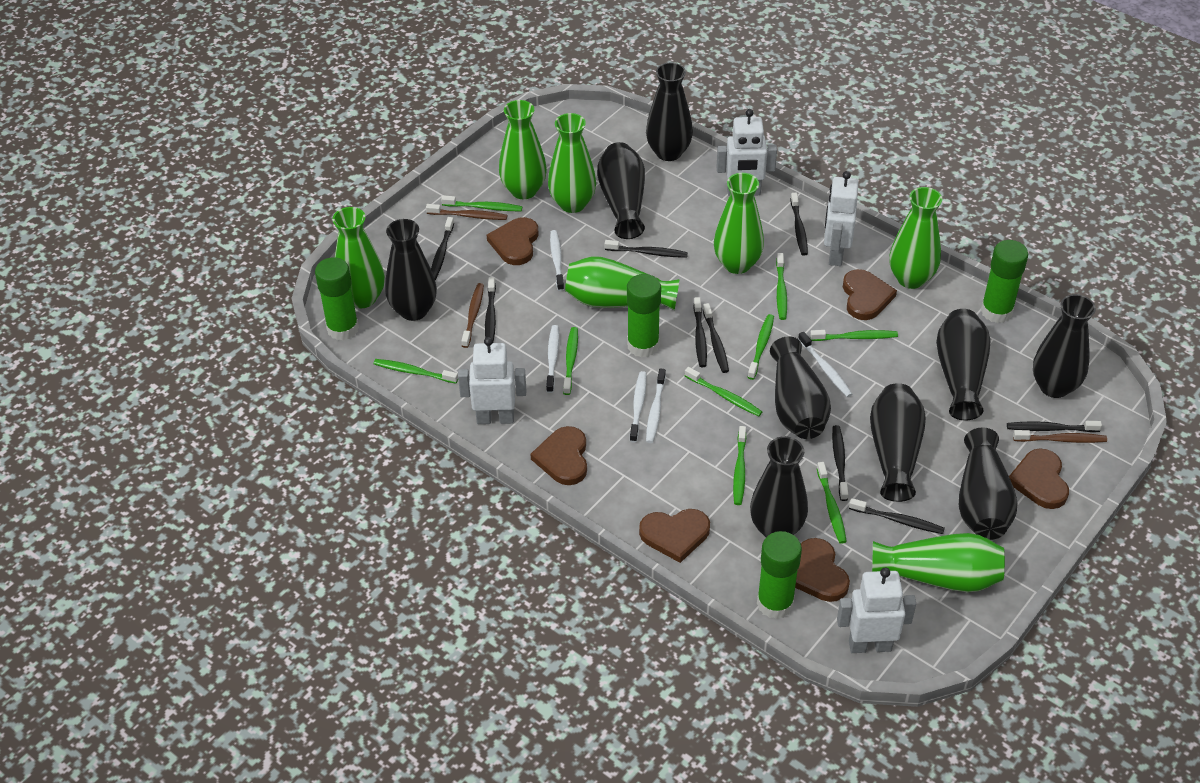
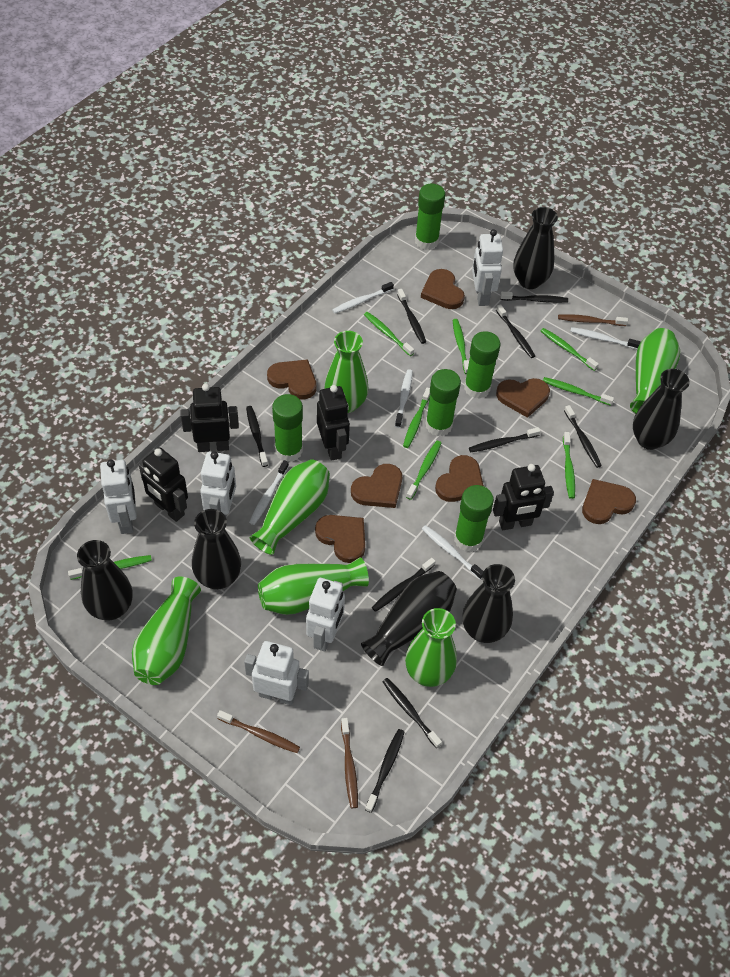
black robot: none = 0 -> [139,447,188,522] [181,384,239,452] [317,385,350,461] [493,464,554,530] = 4
black vase: [385,219,437,321] [597,142,645,239] [646,62,693,161] [750,436,808,537] [770,336,831,439] [870,383,926,502] [936,309,990,421] [959,428,1017,540] [1033,294,1096,398] = 9 -> [77,540,133,621] [192,509,241,589] [361,571,457,666] [462,564,515,643] [513,207,558,289] [633,369,690,450] = 6
brown heart: [487,217,539,265] [530,426,587,485] [639,509,710,563] [795,538,850,602] [843,269,897,320] [1009,448,1069,509] = 6 -> [267,359,316,399] [315,515,365,563] [351,464,402,508] [421,269,465,309] [435,455,484,502] [496,378,550,418] [582,479,636,524] = 7
green glue stick: [315,257,359,341] [627,274,661,358] [757,531,802,619] [981,240,1028,323] = 4 -> [272,394,303,462] [415,184,445,250] [425,369,461,436] [454,485,494,552] [464,331,500,399] = 5
green toothbrush: [373,359,458,383] [441,195,522,211] [563,327,578,395] [685,367,762,416] [733,426,746,505] [748,314,774,380] [776,253,787,320] [810,330,898,341] [817,462,847,544] = 9 -> [68,555,152,580] [364,312,414,356] [403,387,430,448] [406,441,442,500] [453,319,469,374] [541,328,599,371] [543,377,614,406] [563,432,575,499] = 8
green vase: [333,207,385,308] [499,100,547,199] [548,113,596,213] [565,257,680,310] [714,173,764,274] [872,533,1005,592] [889,187,942,289] = 7 -> [132,576,201,685] [250,459,330,555] [258,557,369,615] [324,331,368,413] [405,608,457,687] [630,328,680,413] = 6
white robot: [458,337,526,424] [716,109,777,196] [824,171,859,266] [837,568,916,653] = 4 -> [100,459,137,534] [200,451,236,517] [244,641,309,705] [306,578,345,652] [472,229,503,306] = 5

